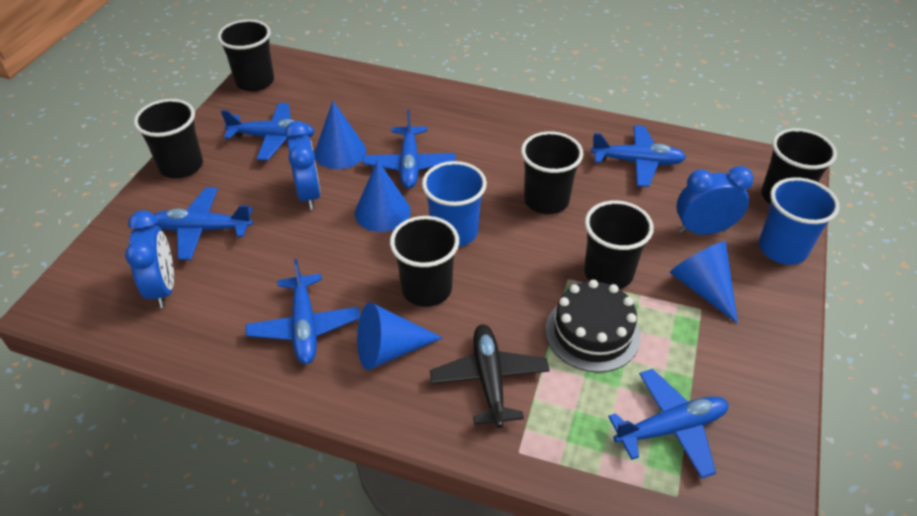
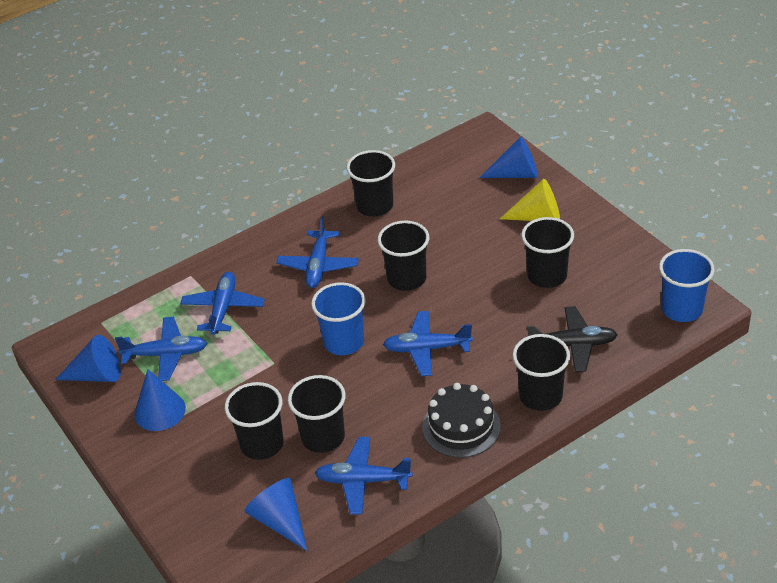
blue clock: [125,210,174,308] [285,121,321,210] [676,166,753,235] = 3 -> none = 0
blue plane: [154,187,253,260] [221,103,315,160] [246,258,360,364] [363,110,456,189] [591,125,686,187] [608,369,728,479] = 6 -> [115,317,207,381] [180,272,265,335] [276,216,359,288] [315,437,412,514] [383,311,473,376] = 5
yellow cone: none = 0 -> [500,179,560,221] = 1

